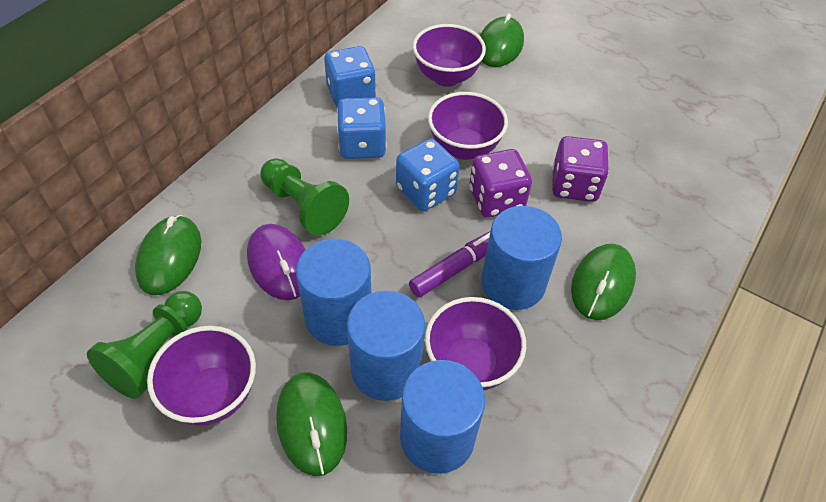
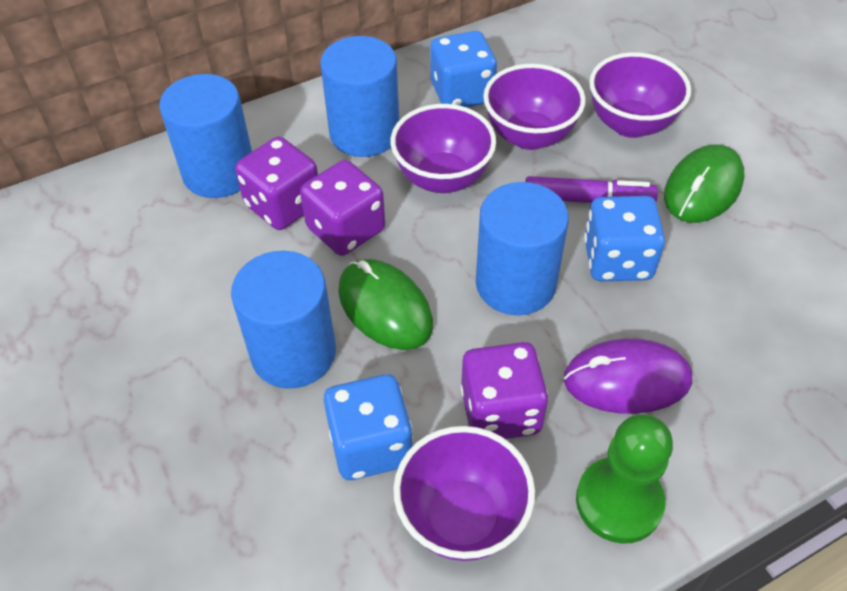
green mouse: [135,215,201,295] [276,372,347,476] [480,13,524,67] [571,244,636,320] = 4 -> [338,259,433,350] [664,144,744,223] = 2
green pawn: [87,291,202,399] [260,158,349,236] = 2 -> [576,414,673,544] = 1
purple dice: [469,149,532,218] [552,136,609,202] = 2 -> [235,136,318,230] [300,160,385,256] [461,342,548,439] = 3

